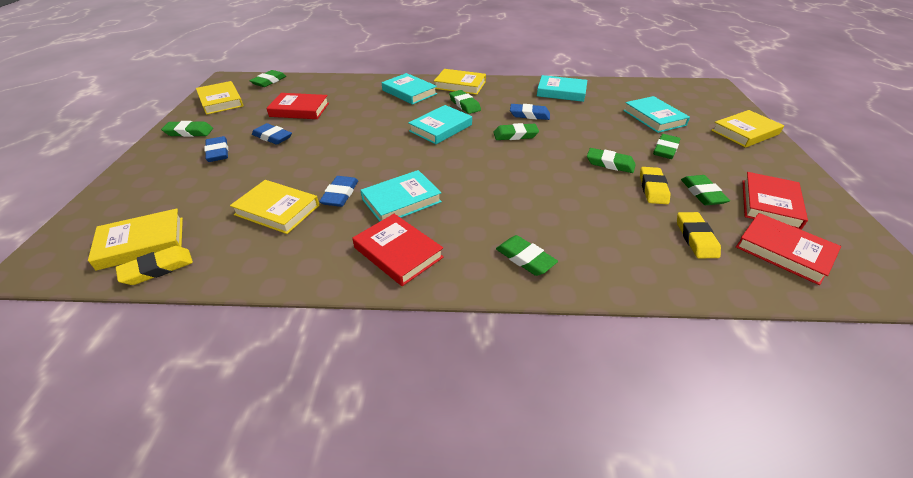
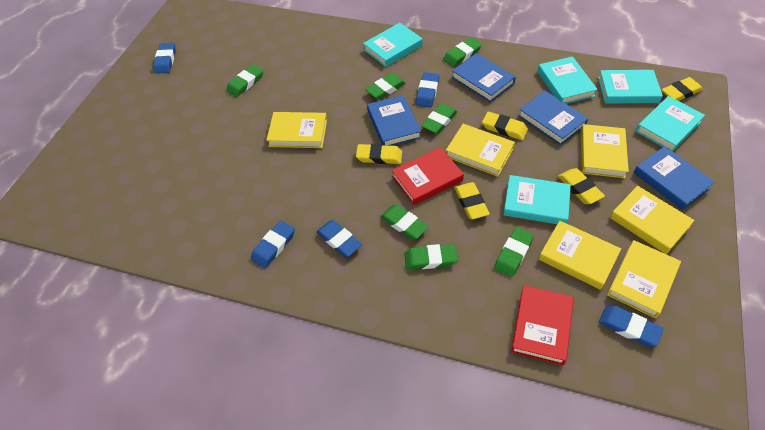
blue book: none = 0 -> [367,95,421,146] [452,53,516,102] [518,91,588,145] [633,146,715,210] = 4
blue eraser: [204,136,228,162] [252,123,292,145] [319,176,358,207] [510,104,550,120] = 4 -> [153,43,176,74] [251,221,295,268] [316,220,362,257] [416,72,439,108] [599,305,664,346] = 5
green eraser: [161,121,213,137] [250,70,286,87] [449,90,481,114] [493,123,539,140] [496,235,558,276] [587,148,636,173] [653,134,681,159] [681,175,730,205] = 8 -> [226,64,264,97] [365,73,406,100] [380,204,429,240] [404,244,458,270] [421,104,457,134] [443,38,482,67] [494,227,534,277] = 7
red book: [266,93,329,119] [352,214,444,286] [736,213,841,285] [742,172,808,230] = 4 -> [392,147,464,205] [511,285,574,365] = 2
yellow book: [88,208,183,271] [196,81,243,115] [230,180,319,234] [434,69,486,95] [711,110,784,148] = 5 -> [266,112,327,148] [446,124,515,177] [539,221,621,290] [581,124,629,178] [607,240,681,319] [610,186,695,254] = 6
yellow eraser: [116,246,193,285] [640,167,671,204] [677,212,721,258] = 3 -> [356,144,402,164] [454,182,490,219] [482,112,528,140] [558,168,605,204] [662,77,703,101] = 5

